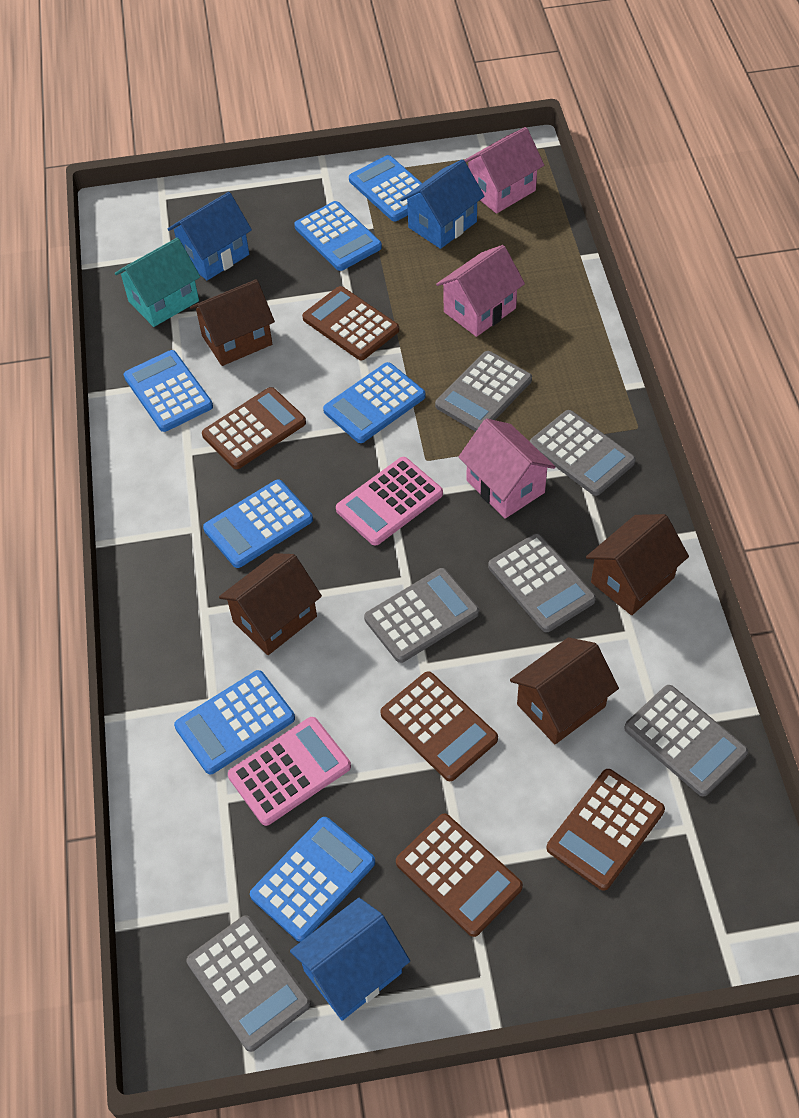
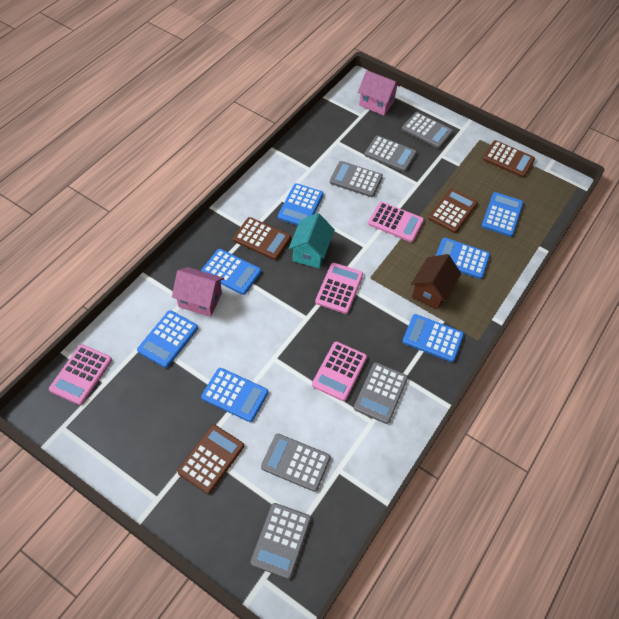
blue house: [168,192,252,280] [290,898,410,1021] [400,159,484,249] = 3 -> none = 0
brown calculator: [202,387,306,469] [302,286,399,360] [380,671,498,781] [396,813,523,937] [547,769,665,891] = 5 -> [177,425,244,494] [233,217,291,260] [428,188,478,233] [483,140,535,178] = 4
brown house: [190,279,275,366] [219,553,322,655] [510,637,619,744] [586,514,689,615] = 4 -> [411,254,461,310] = 1
pink calculator: [228,717,351,826] [336,457,443,546] = 2 -> [49,344,112,405] [312,341,367,401] [315,263,363,314] [368,202,424,242] = 4
pink house: [436,245,525,337] [459,418,556,519] [464,127,544,214] = 3 -> [172,267,224,317] [358,70,400,115] = 2

